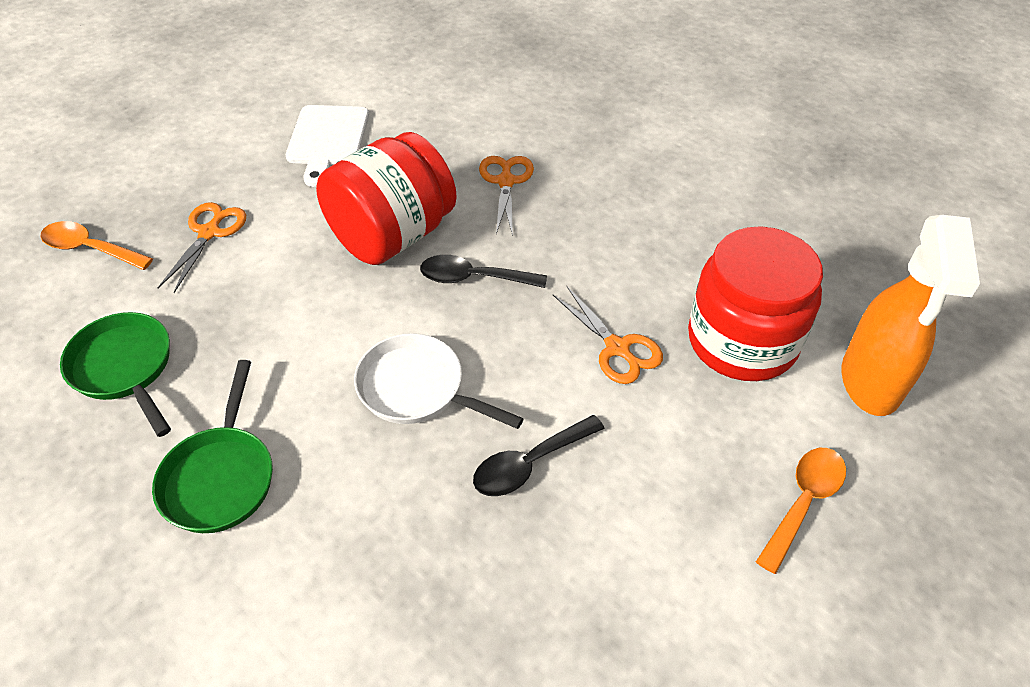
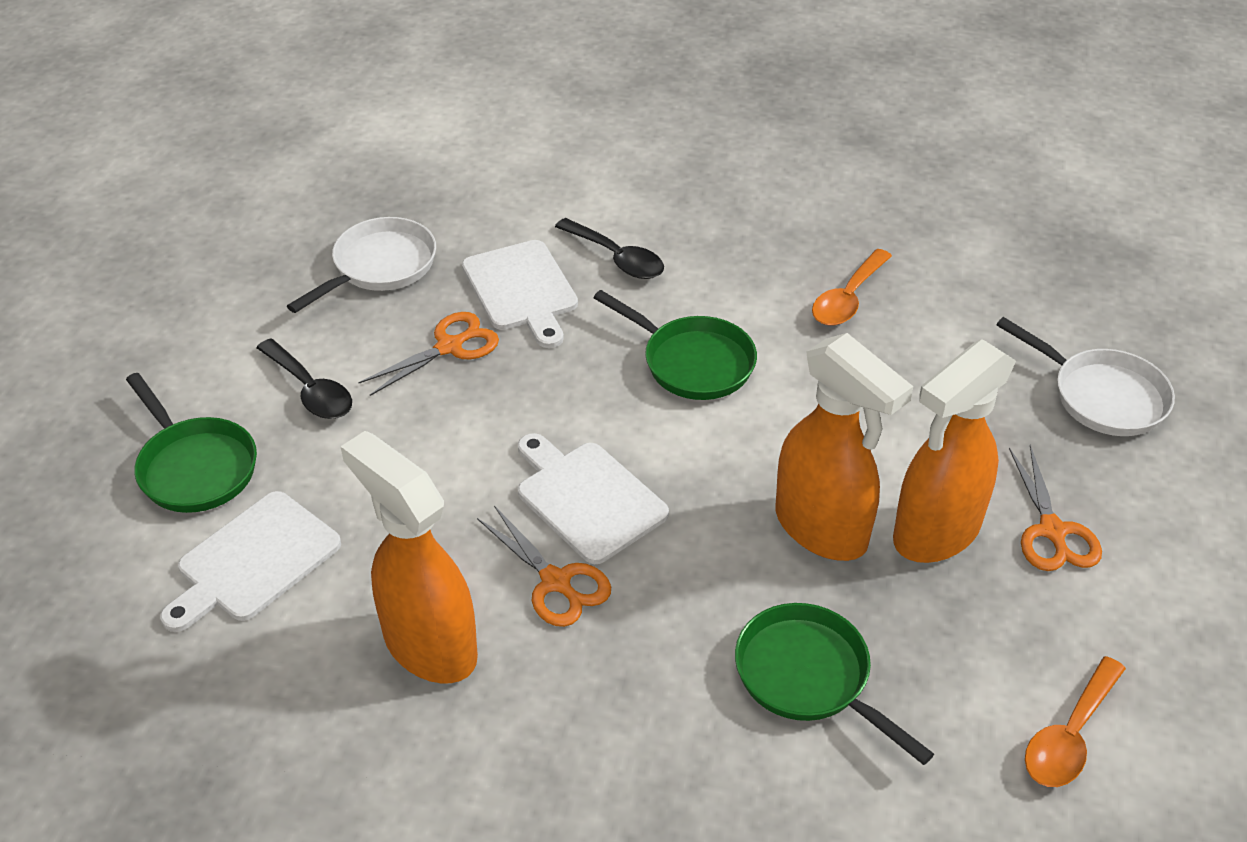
green pan: [60,312,171,437] [152,360,273,533] = 2 -> [126,373,257,513] [593,290,757,400] [735,603,934,765] = 3
orange spray bottle: [842,215,980,416] = 1 -> [340,431,478,683] [776,333,913,561] [893,339,1016,563] = 3
red jar: [316,132,457,265] [688,226,823,381] = 2 -> none = 0
white cutting board: [286,105,369,187] = 1 -> [160,491,341,632] [462,240,578,348] [518,433,669,564] = 3
white pan: [354,333,524,429] = 1 -> [287,217,436,313] [996,317,1175,436] = 2

